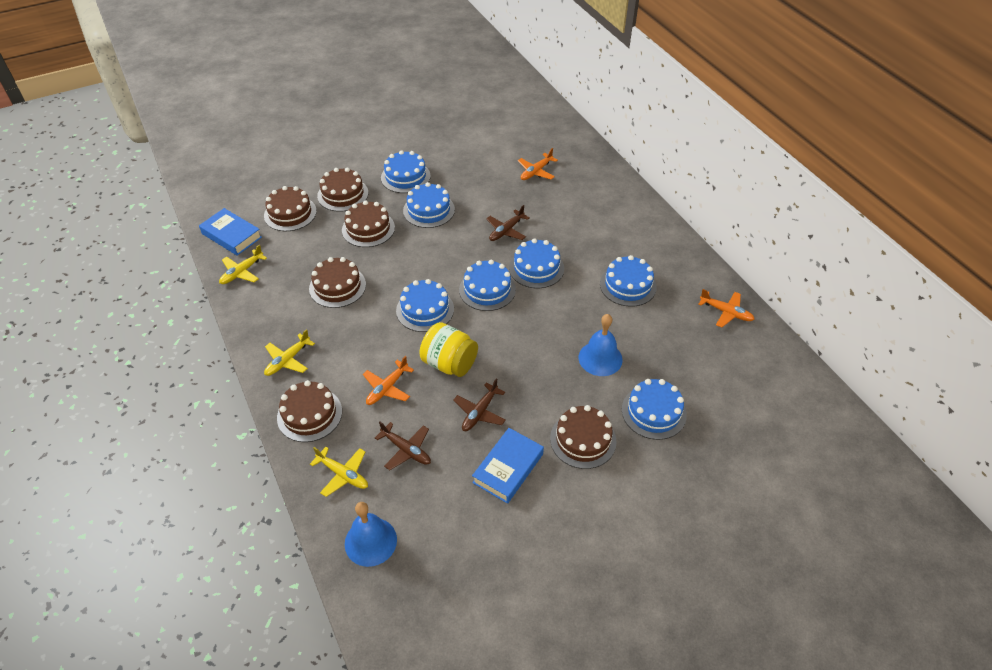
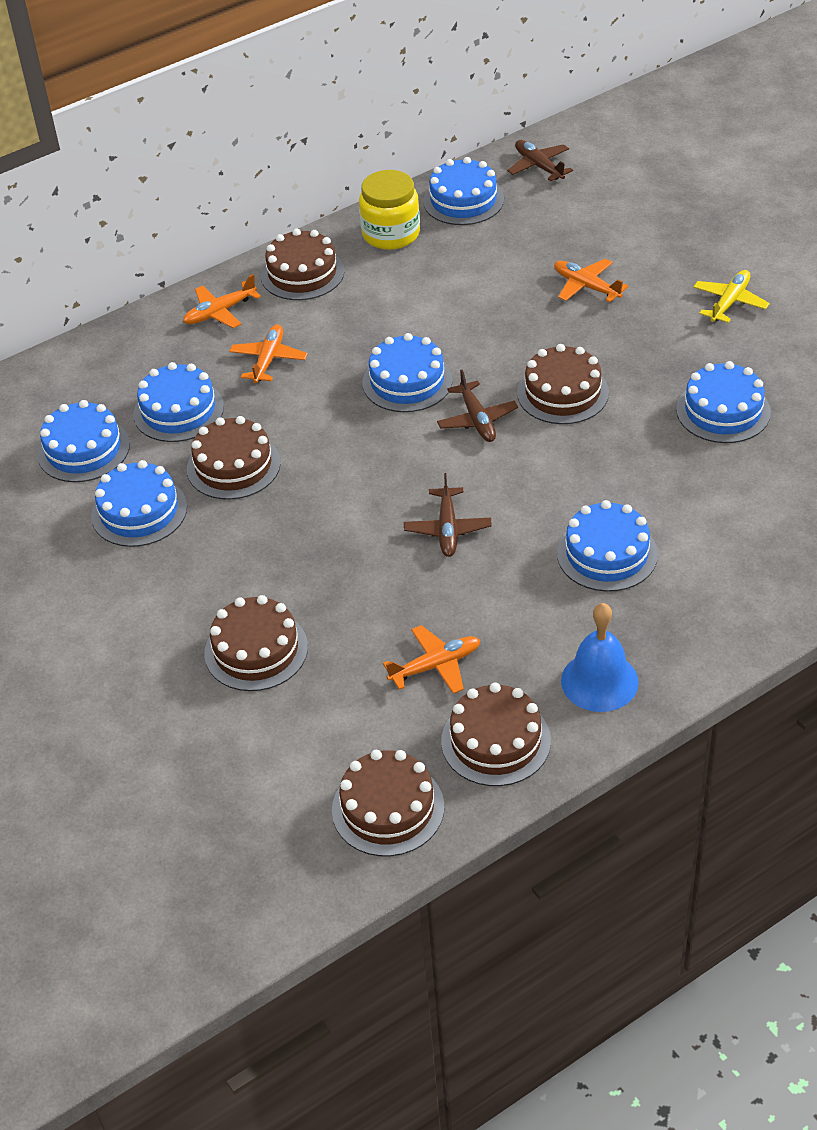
blue bell: [345,502,397,567] [579,314,623,376] = 2 -> [561,603,639,712] = 1
blue book: [199,208,262,256] [472,428,544,504] = 2 -> none = 0
orange plane: [363,356,414,405] [518,148,558,180] [699,289,755,328] = 3 -> [183,274,261,328] [229,324,308,383] [383,625,480,694] [554,259,629,302] = 4
yellow plane: [219,245,267,284] [264,329,315,376] [310,447,368,497] = 3 -> [693,270,770,323] = 1

